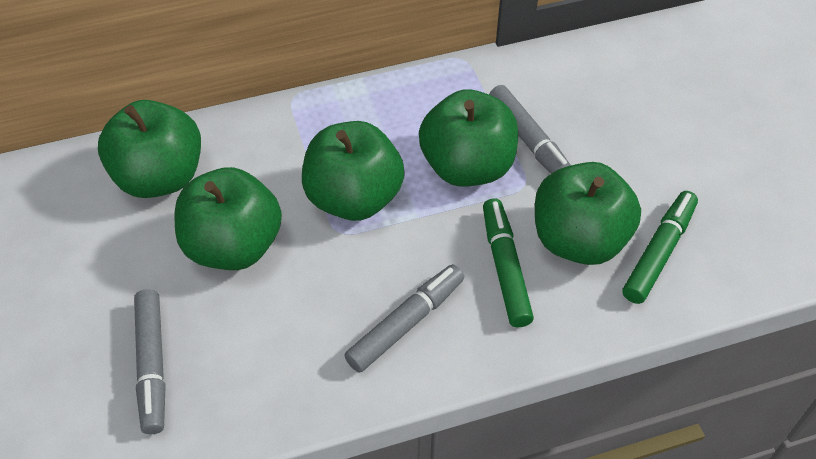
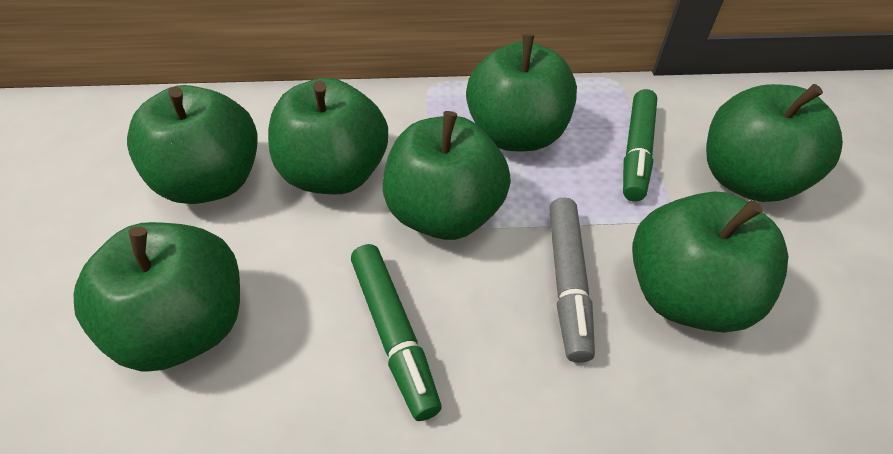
green apple: [98,100,201,198] [175,167,282,270] [302,121,405,221] [419,89,518,187] [535,162,641,265] = 5 -> [74,222,240,372] [127,85,258,204] [268,78,388,195] [383,111,511,240] [466,34,577,151] [632,191,789,333] [706,84,843,202] = 7
grey marker: [134,289,166,435] [344,264,464,372] [489,85,571,174] = 3 -> [549,198,595,363] = 1

